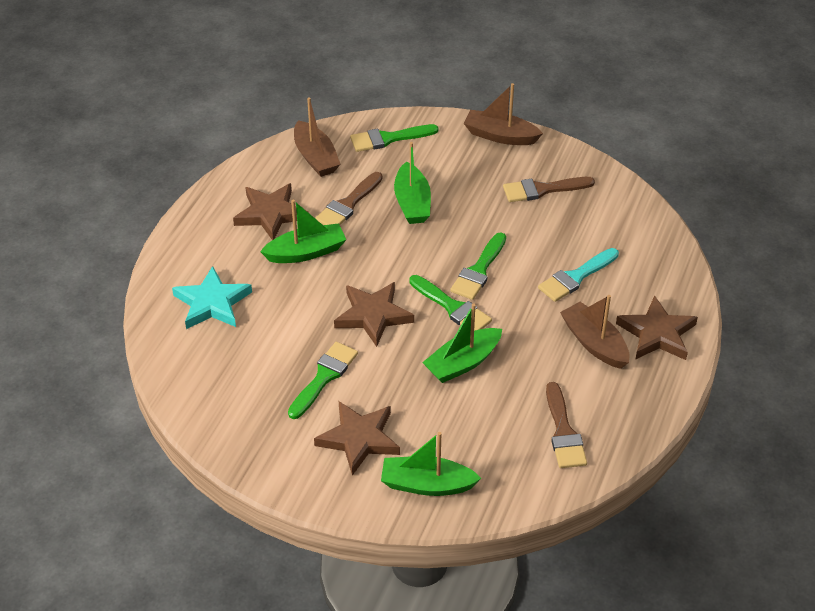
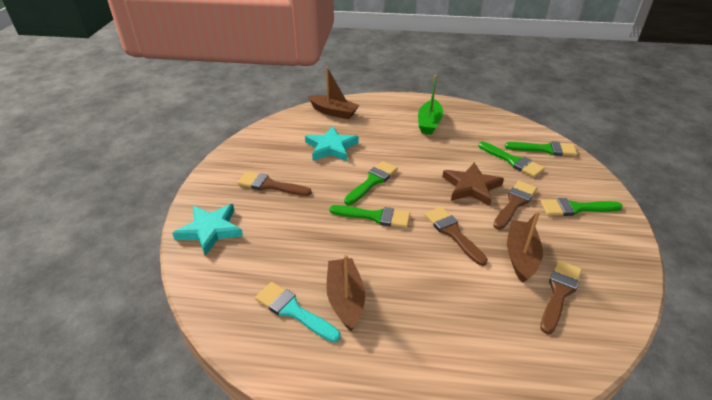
brown brush: [315,172,383,225] [503,177,595,202] [546,382,587,468] = 3 -> [238,172,312,196] [425,207,488,266] [493,181,537,230] [541,260,582,334] = 4
brown star: [233,183,309,240] [314,401,400,475] [334,282,414,347] [616,295,698,360] = 4 -> [442,162,504,206] = 1
green boat: [260,200,346,263] [381,432,481,496] [394,142,431,224] [422,303,502,383] = 4 -> [418,75,443,135] = 1
green brush: [288,342,358,419] [350,124,439,152] [409,275,492,331] [450,232,506,300] = 4 -> [330,205,410,228] [344,161,398,205] [478,142,545,177] [505,141,577,156] [541,198,623,216] = 5
turquoise star: [172,266,252,329] = 1 -> [172,204,243,256] [305,126,359,161] = 2

